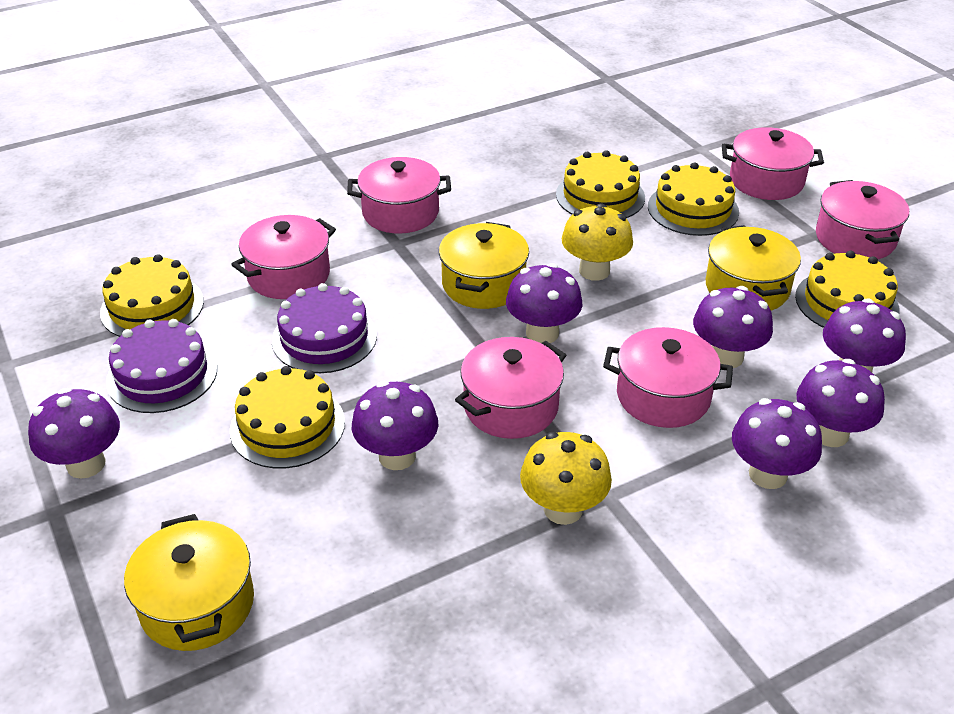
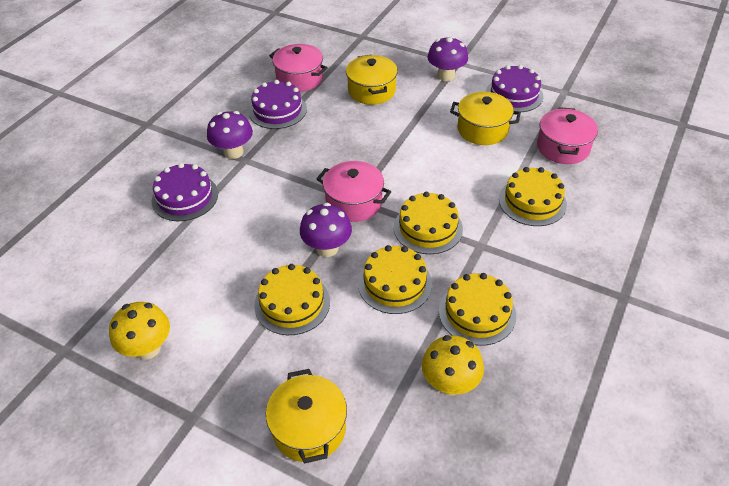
pink pot: [231,215,336,299] [347,157,451,234] [455,337,566,439] [603,327,733,428] [722,127,824,200] [816,180,909,259] = 6 -> [269,44,328,92] [317,161,391,222] [537,107,598,164] = 3
purple cake: [106,319,217,413] [272,283,377,373] = 2 -> [152,163,218,221] [249,80,307,129] [486,65,543,112] = 3
purple mushroom: [28,388,120,479] [352,381,438,470] [506,263,582,343] [693,286,773,368] [732,398,822,489] [796,359,885,447] [823,298,906,372] = 7 -> [207,111,253,159] [300,203,352,257] [427,36,468,81] = 3

